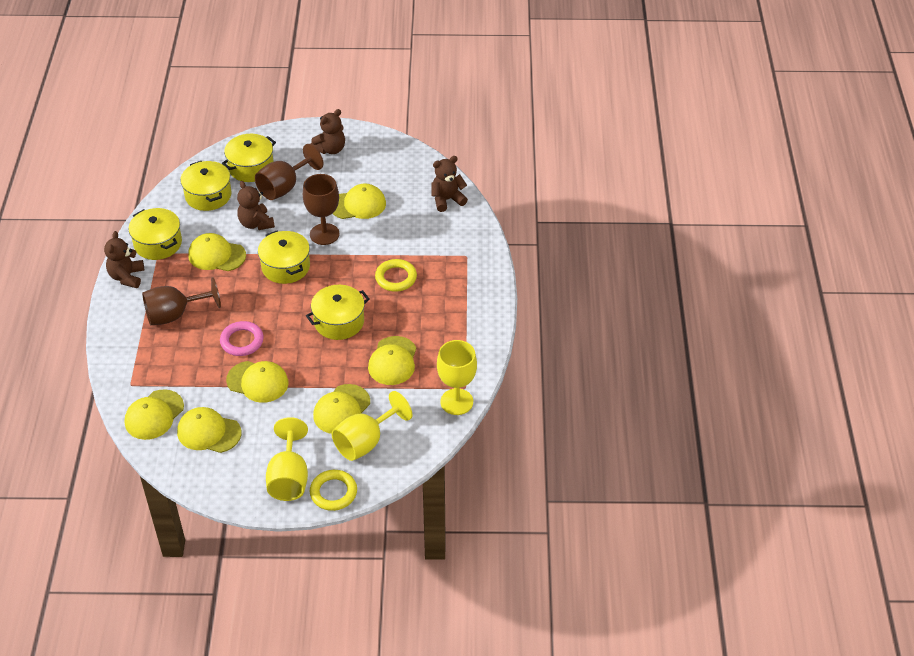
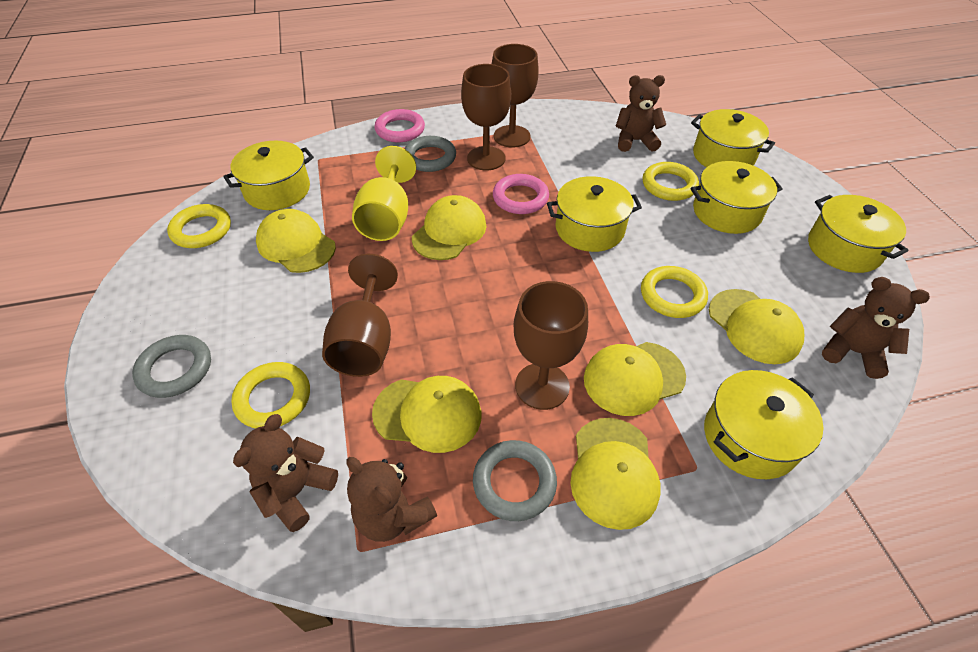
brown goblet: [142,277,221,325] [255,144,323,200] [303,174,340,245] = 3 -> [322,254,398,377] [461,64,511,170] [492,44,539,148] [514,281,588,410] = 4
grey ring: none = 0 -> [132,335,211,398] [405,136,456,172] [473,440,557,521] = 3
pink ring: [220,321,264,356] = 1 -> [374,109,425,142] [493,174,549,214] = 2
yellow cap: [124,389,184,440] [177,407,241,453] [188,233,246,271] [226,361,289,403] [313,384,370,434] [333,184,386,219] [368,336,416,385] = 7 -> [256,209,336,273] [372,376,482,453] [412,195,486,260] [570,418,661,530] [584,342,686,416] [709,289,804,364] = 6
yellow goblet: [266,417,308,501] [332,391,412,461] [437,340,477,415] = 3 -> [352,146,416,241] = 1
yellow pot: [128,208,182,260] [180,161,232,211] [222,134,276,182] [258,230,310,284] [306,285,370,340] = 5 -> [223,141,314,210] [547,176,642,252] [690,161,783,234] [691,109,775,167] [704,370,824,479] [808,195,908,273] = 6
yellow ring: [310,470,357,511] [375,259,417,292] = 2 -> [167,204,231,248] [231,362,310,429] [641,266,708,318] [643,162,699,201] = 4

